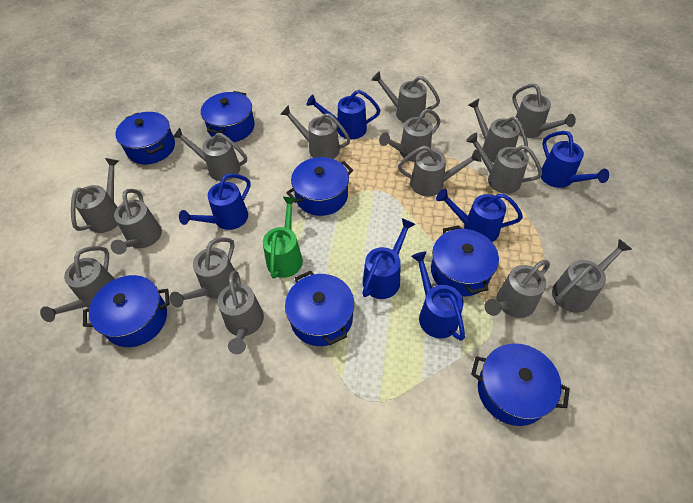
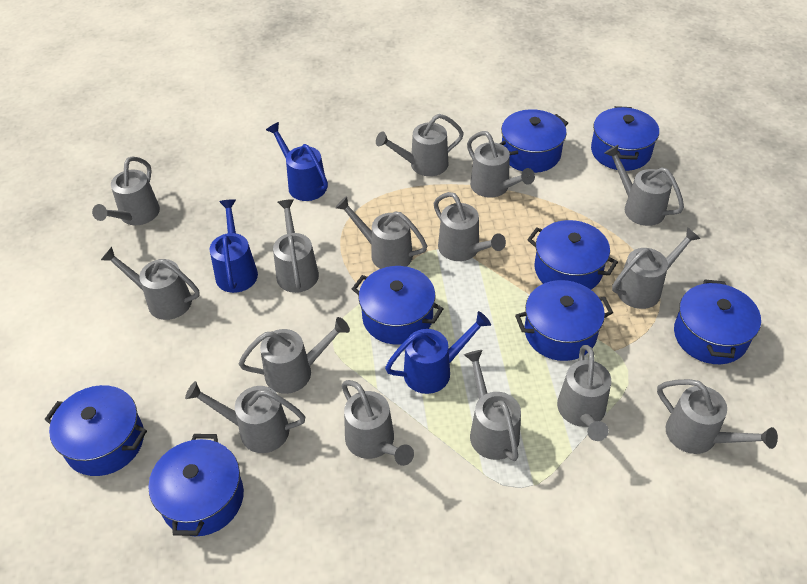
blue pot: [83,275,170,347] [115,112,175,164] [201,91,255,142] [285,271,354,346] [286,157,353,216] [431,225,499,297] [471,343,570,426] = 7 -> [44,385,147,476] [148,434,244,536] [352,266,444,344] [500,109,568,173] [515,280,613,361] [527,220,618,290] [591,106,659,171] [674,280,761,364] = 8
blue watering can: [179,173,251,230] [307,90,381,139] [362,218,415,299] [411,251,465,341] [436,189,523,242] [541,131,609,188] = 6 -> [210,199,258,293] [266,122,328,201] [385,311,491,394] = 3
green watering can: [263,197,303,279] = 1 -> none = 0

